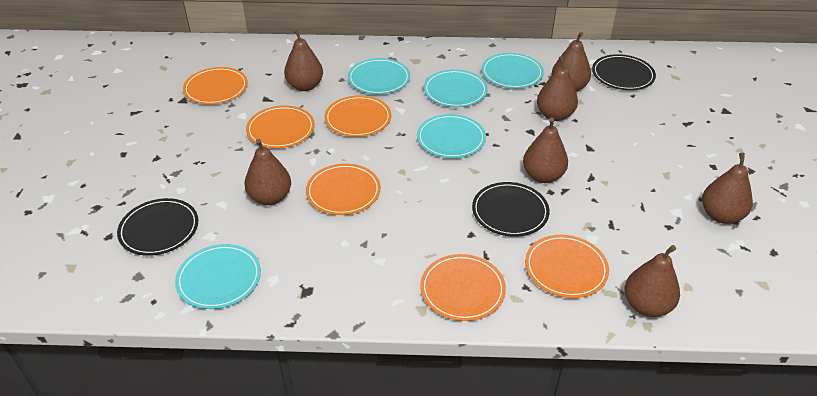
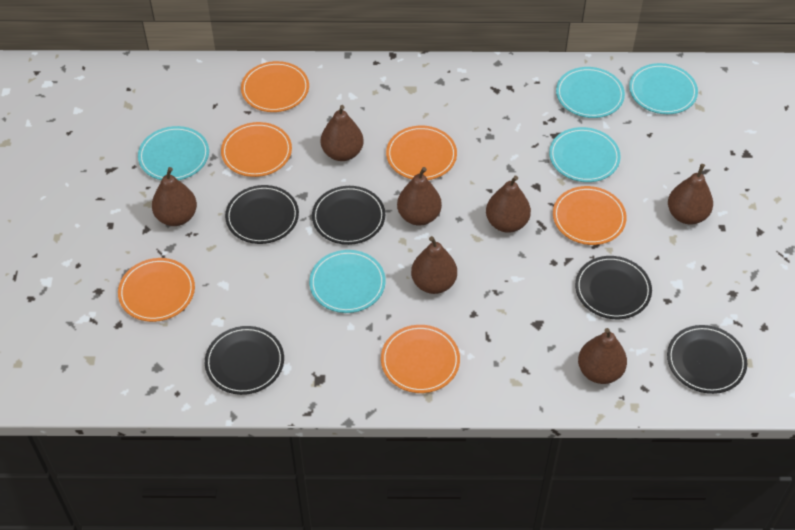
black plate: [117,198,199,256] [472,182,550,237] [592,54,656,90] = 3 -> [205,326,284,395] [225,185,299,244] [312,186,385,245] [575,256,652,319] [667,325,747,394] = 5

